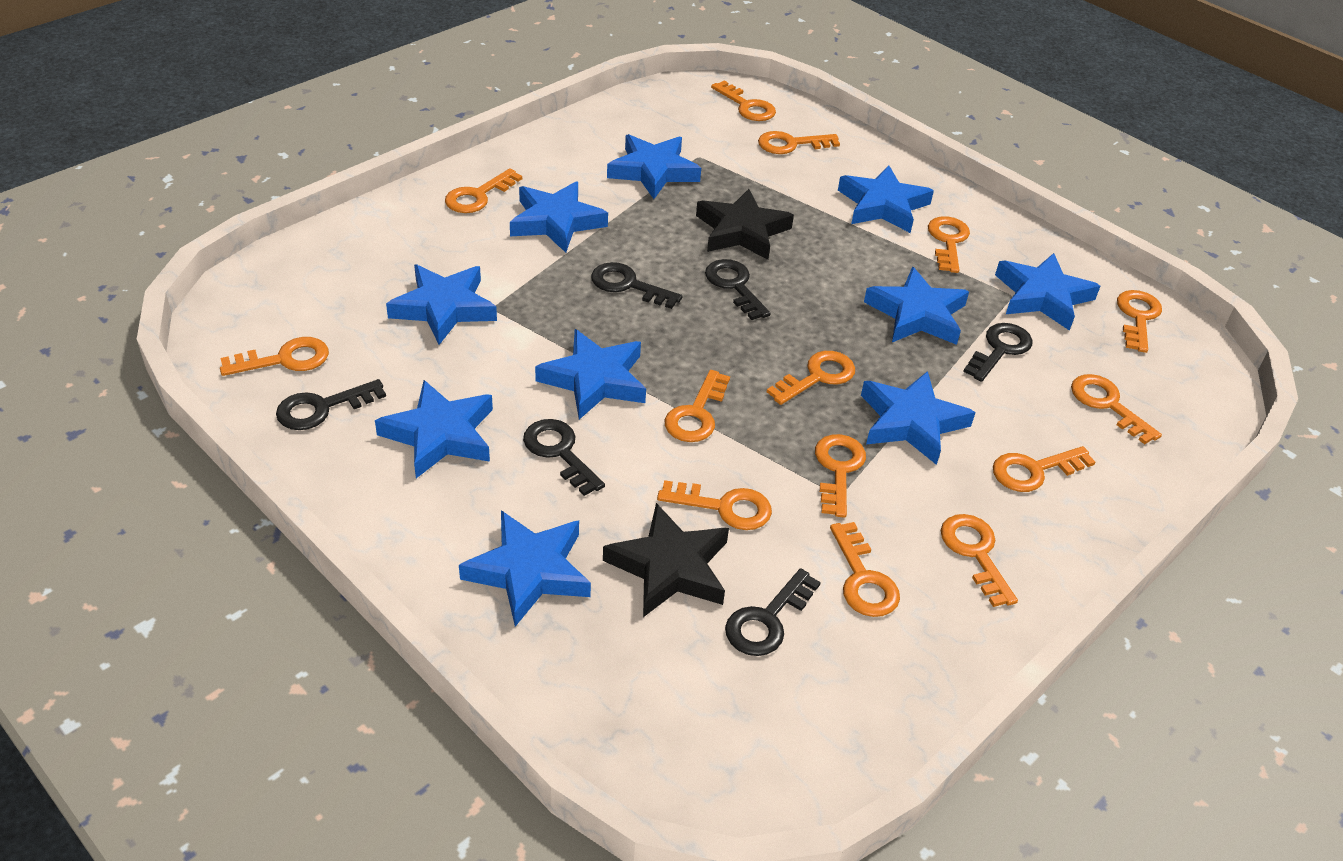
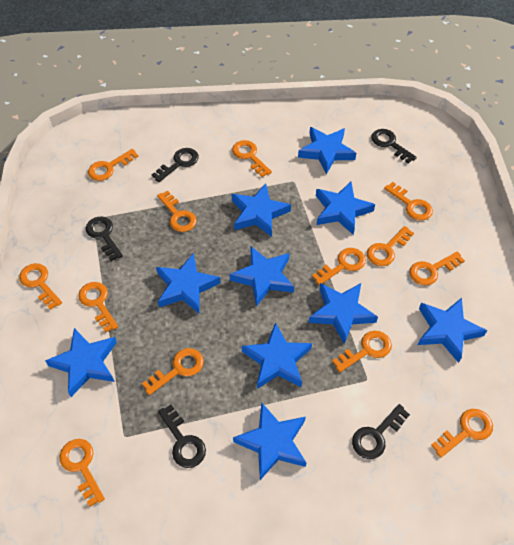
black key: [276,379,386,430] [523,419,605,496] [591,262,682,309] [705,259,771,320] [725,568,821,656] [963,323,1033,382] = 6 -> [86,217,123,261] [152,148,199,182] [158,405,206,468] [352,404,410,459] [371,129,417,163] = 5
black star: [603,503,729,617] [696,189,794,260] = 2 -> none = 0
orange key: [220,337,329,376] [445,168,522,213] [657,480,772,530] [665,370,730,442] [711,81,776,121] [758,131,840,154] [767,351,855,405] [815,434,866,518] [830,522,900,617] [928,216,970,273] [941,514,1018,607] [993,446,1095,492] [1071,374,1162,444] [1117,290,1162,353] = 14 -> [19,263,62,310] [59,439,105,507] [78,282,118,332] [88,149,138,181] [142,348,204,395] [157,190,197,232] [232,140,272,177] [312,248,366,285] [332,331,392,372] [367,226,414,266] [384,182,433,221] [409,251,465,285] [431,409,493,458] = 13

